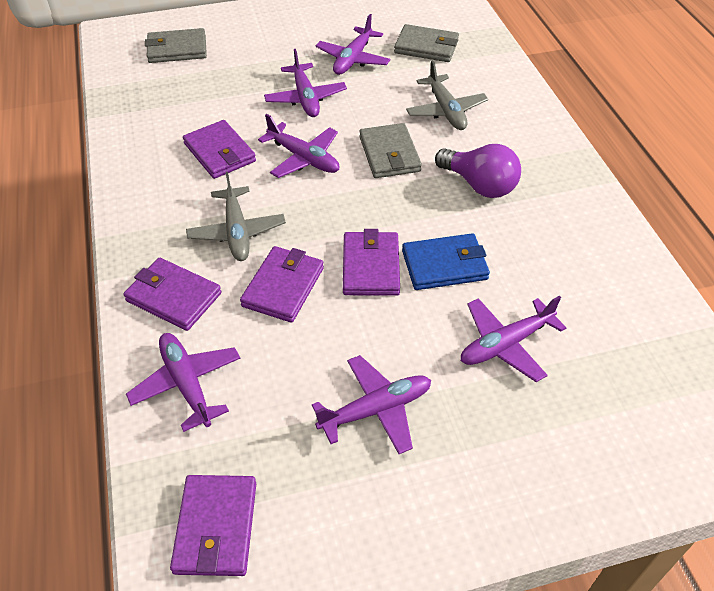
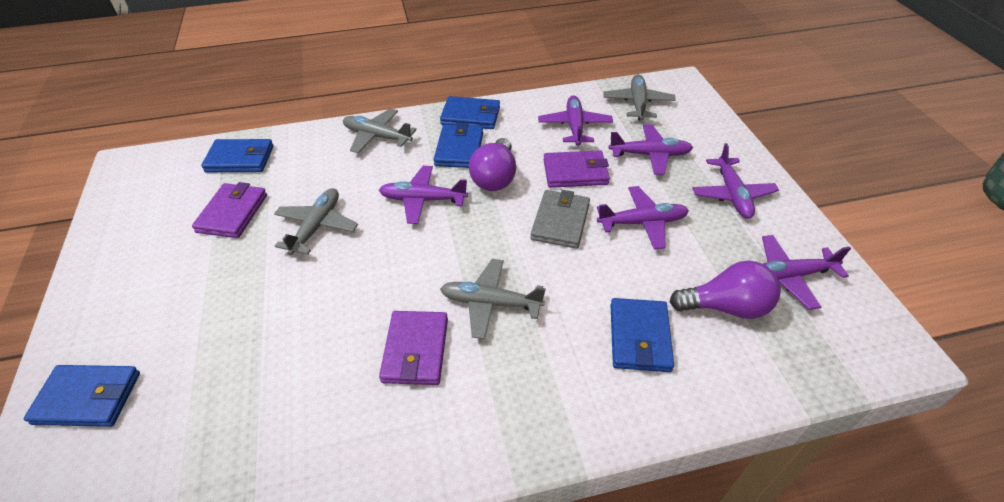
blue wallet: [402,233,490,290] = 1 -> [24,365,140,427] [201,139,273,172] [433,122,483,168] [440,96,500,129] [610,298,674,372] = 5
grey plane: [186,172,286,261] [406,60,488,130] = 2 -> [274,188,358,255] [343,108,417,153] [440,259,546,339] [603,74,676,120] = 4
grey wallet: [145,28,207,63] [359,123,422,178] [394,24,459,62] = 3 -> [531,190,590,249] = 1
purple light bulb: [435,144,521,198] = 1 -> [469,138,516,191] [670,261,781,319] = 2
purple wallet: [124,258,221,331] [170,475,256,576] [183,120,256,179] [240,246,324,323] [343,229,400,296] = 5 -> [192,182,267,238] [379,311,448,385] [543,150,610,188] = 3

